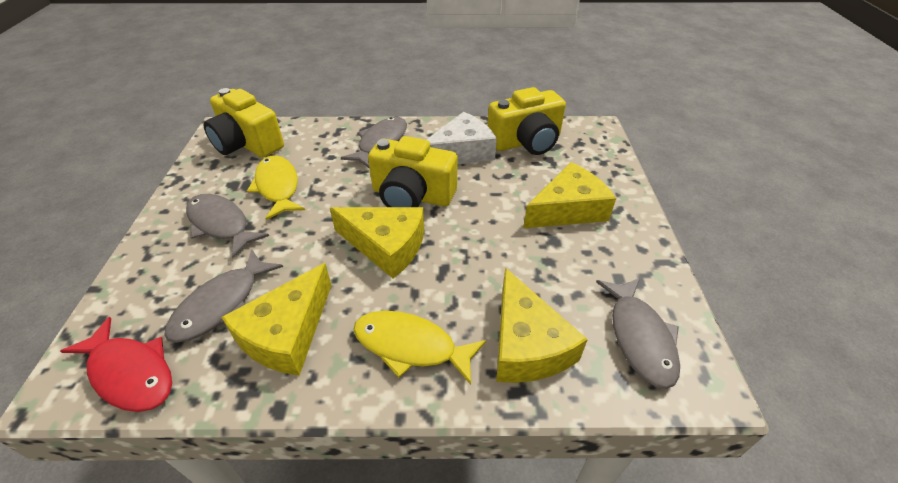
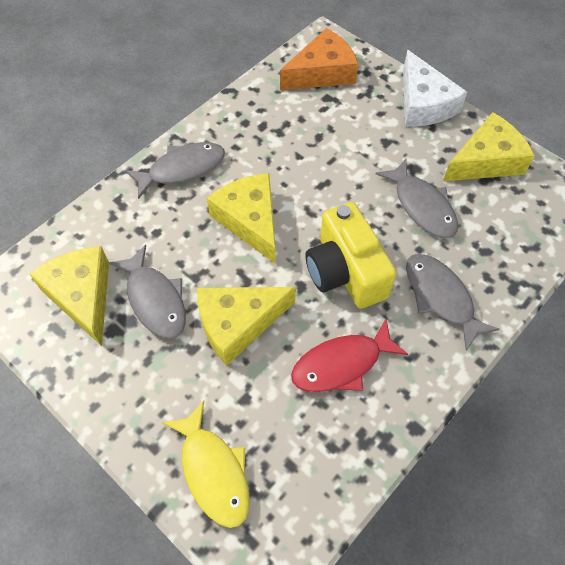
orange cheese: none = 0 -> [280,28,358,90] = 1
yellow camera: [203,88,284,158] [368,136,458,207] [487,87,566,155] = 3 -> [305,202,397,309] = 1
yellow fish: [247,155,305,220] [353,311,486,385] = 2 -> [162,401,250,528] = 1

